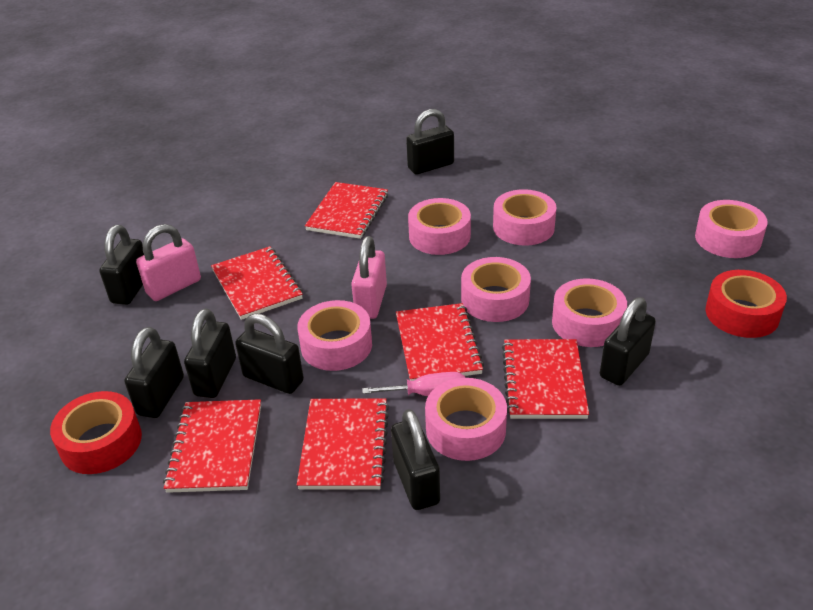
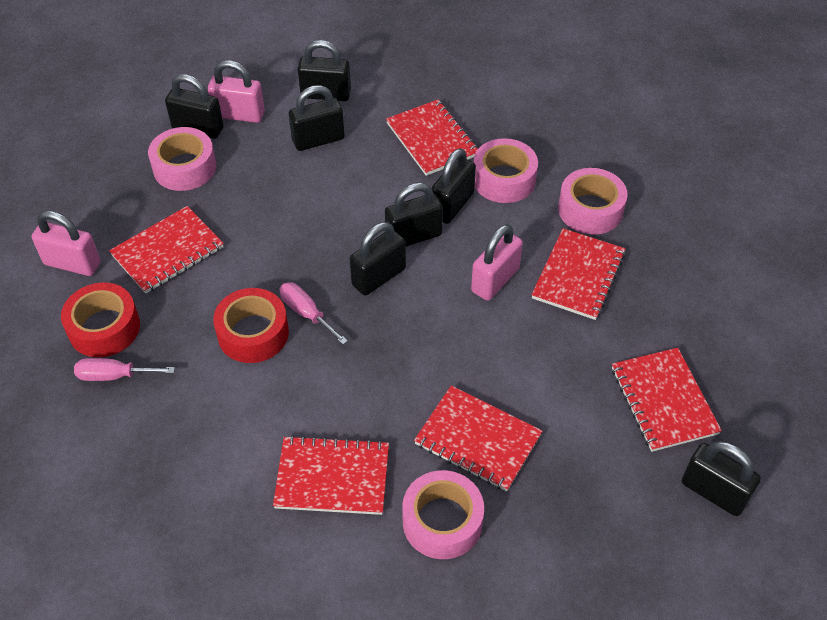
pink padlock: [136,224,201,301] [351,236,387,319] = 2 -> [32,210,101,276] [208,60,265,123] [471,224,523,301] = 3
pink screwdriver: [362,372,465,396] = 1 -> [74,358,175,381] [280,282,348,345] = 2
pink tape: [297,300,372,371] [408,198,471,255] [425,378,507,461] [461,257,531,322] [493,189,557,246] [552,278,627,347] [695,200,767,258] = 7 -> [148,127,216,191] [402,470,484,559] [474,138,538,203] [558,168,628,235] = 4

